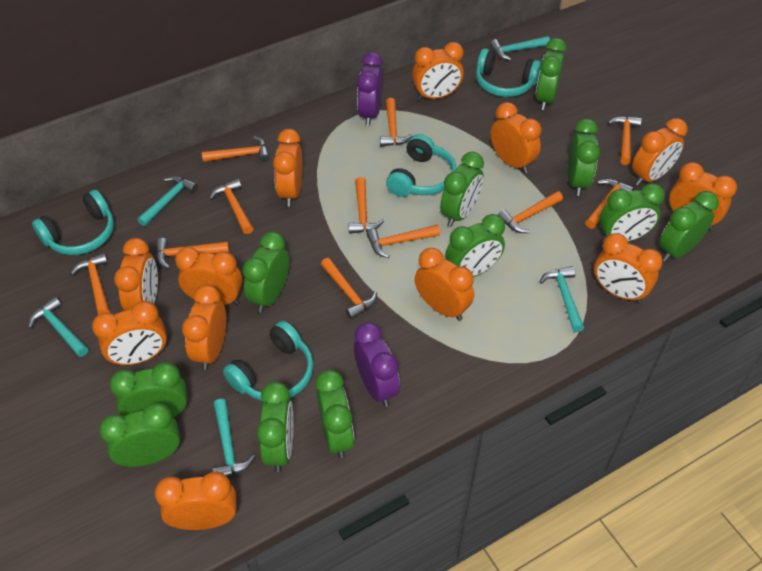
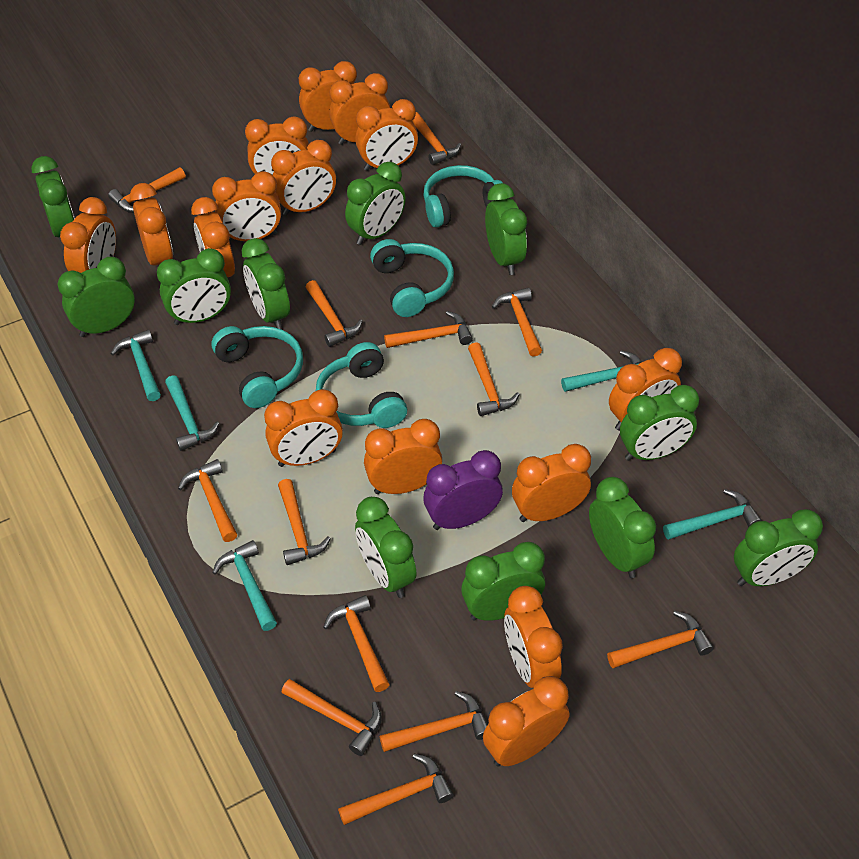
orange clock: [92,301,167,366] [114,238,158,311] [155,471,237,530] [175,247,242,305] [182,285,226,370] [273,129,303,207] [412,42,464,100] [415,248,474,321] [490,102,542,173] [594,233,663,303] [632,118,687,186] [669,162,737,230] = 12 -> [60,197,116,273] [130,183,173,266] [191,197,235,277] [212,171,281,242] [245,116,309,175] [264,389,343,467] [271,140,336,216] [299,61,357,132] [329,73,390,145] [355,99,418,171] [364,419,442,494] [483,676,569,767] [504,586,563,688] [512,444,591,522] [609,348,682,431] = 15
orange hammer: [70,253,110,315] [156,238,229,269] [202,136,270,162] [209,178,254,234] [321,258,377,319] [348,177,384,234] [367,225,440,258] [380,98,412,147] [498,191,563,233] [585,179,634,229] [608,116,642,165] = 11 -> [108,167,186,213] [178,459,237,542] [278,479,331,565] [281,679,382,756] [305,280,363,347] [323,595,390,692] [338,754,454,825] [379,691,488,752] [384,311,473,348] [412,112,461,165] [468,342,520,416] [492,288,542,357] [607,611,714,668] = 13
purple clock: [354,322,400,407] [357,52,383,126] = 2 -> [423,450,503,530] = 1

